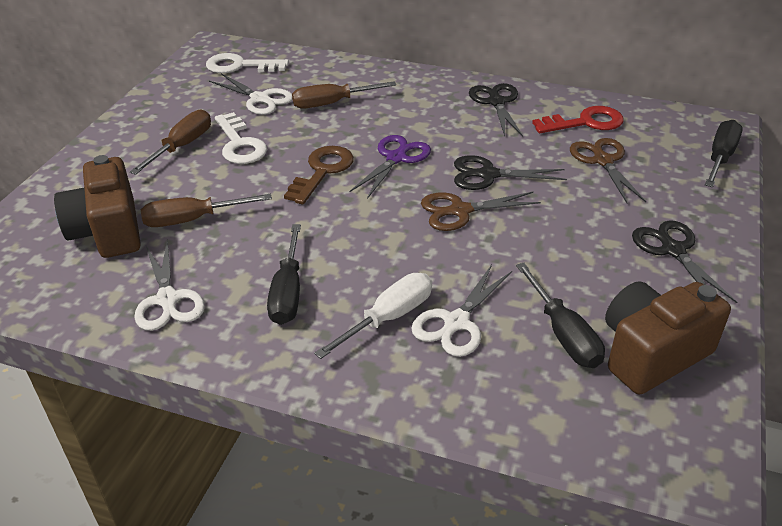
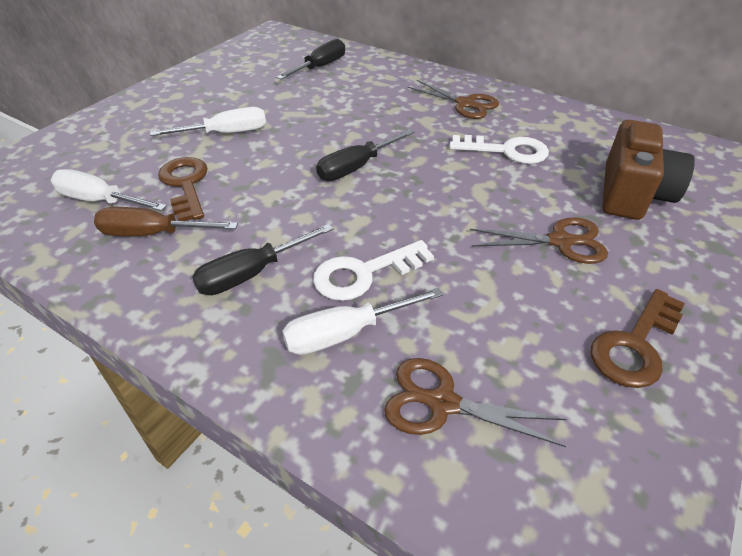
black scissors: [454,155,567,190] [469,83,523,136] [632,220,737,303] = 3 -> none = 0
brown camera: [54,155,141,258] [605,281,731,395] = 2 -> [602,120,695,220] = 1
brown key: [284,146,354,205] = 1 -> [158,157,208,221] [591,289,685,388] = 2
brown scissors: [421,192,541,231] [570,138,646,203] = 2 -> [384,358,567,447] [407,80,499,119] [470,217,608,264] = 3
brown screwdriver: [130,110,211,175] [141,194,272,227] [292,81,396,109] = 3 -> [94,207,238,236] = 1
purple scissors: [350,135,431,199] = 1 -> none = 0
red key: [532,106,624,133] = 1 -> none = 0
white scissors: [134,240,205,331] [209,73,293,115] [411,265,512,357] = 3 -> none = 0
white screwdriver: [314,273,432,359] = 1 -> [51,169,167,211] [150,107,266,136] [282,288,443,355] = 3

